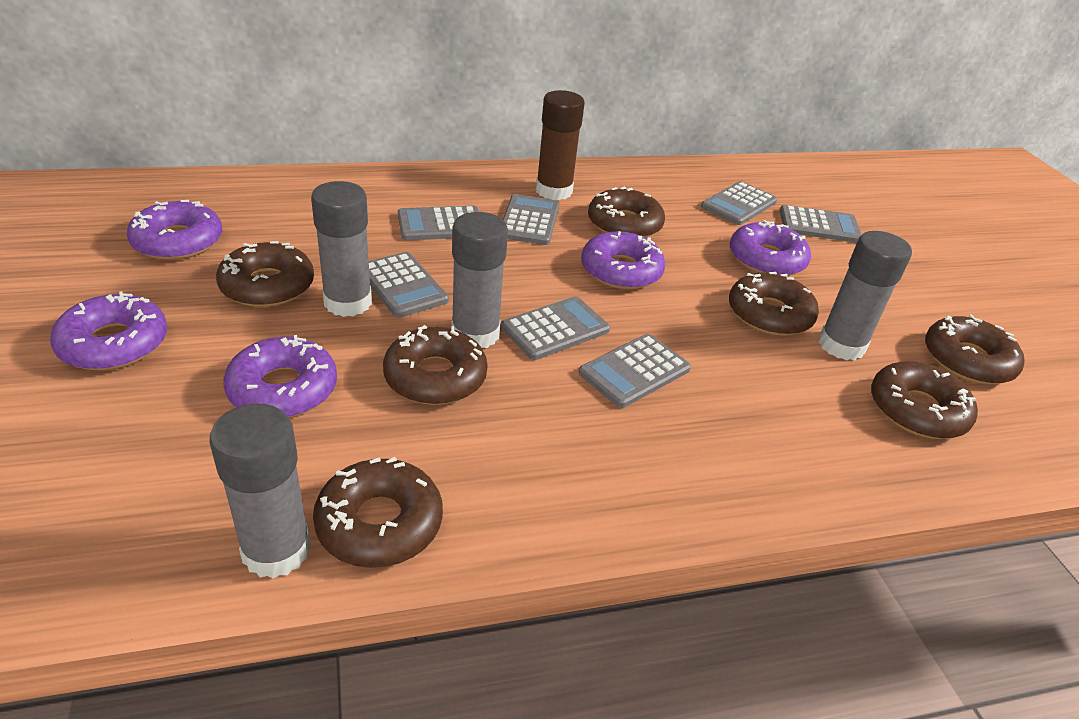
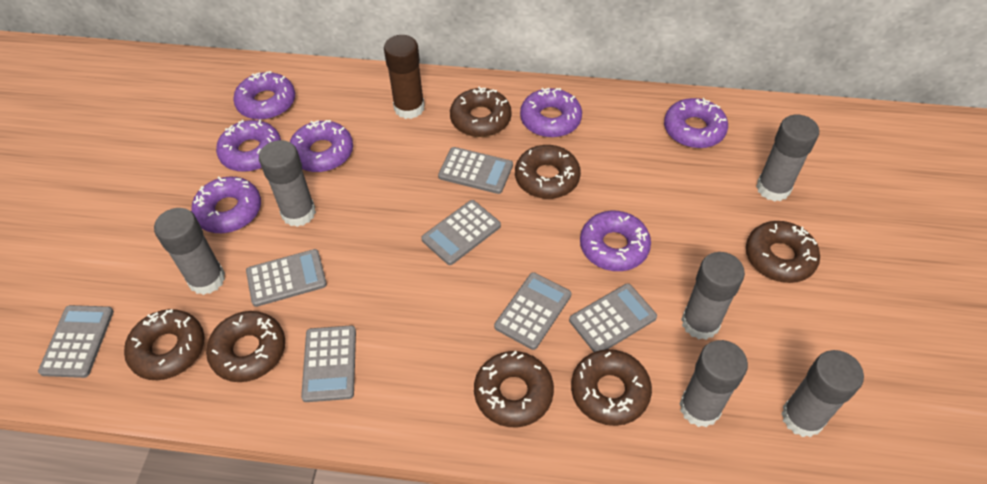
grey glue stick: [210,403,311,579] [311,181,372,317] [451,212,508,348] [819,231,912,360] = 4 -> [154,208,225,295] [259,140,316,227] [679,340,748,427] [681,252,745,340] [756,115,819,202] [781,350,864,437] = 6
purple donut: [50,291,167,370] [127,200,222,260] [223,335,337,417] [581,231,666,290] [730,220,811,276] = 5 -> [191,177,261,233] [216,120,281,172] [233,71,295,120] [290,120,353,172] [520,88,582,138] [580,211,651,271] [664,98,728,148] = 7

